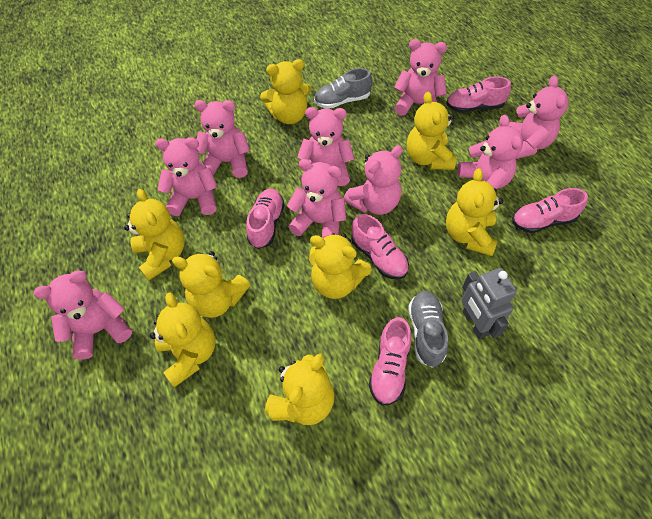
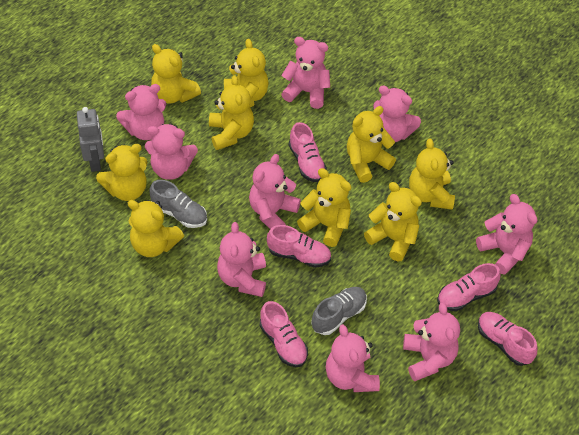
yellow teddy bear: [124,189,185,281] [150,292,216,387] [172,251,250,318] [260,59,312,124] [265,354,335,425] [309,233,372,299] [407,92,456,170] [446,168,503,256] = 8 -> [96,144,147,201] [128,200,184,257] [151,44,201,104] [209,75,254,150] [224,39,269,107] [297,168,351,247] [347,106,396,183] [364,182,422,261] [409,138,455,210] = 9

